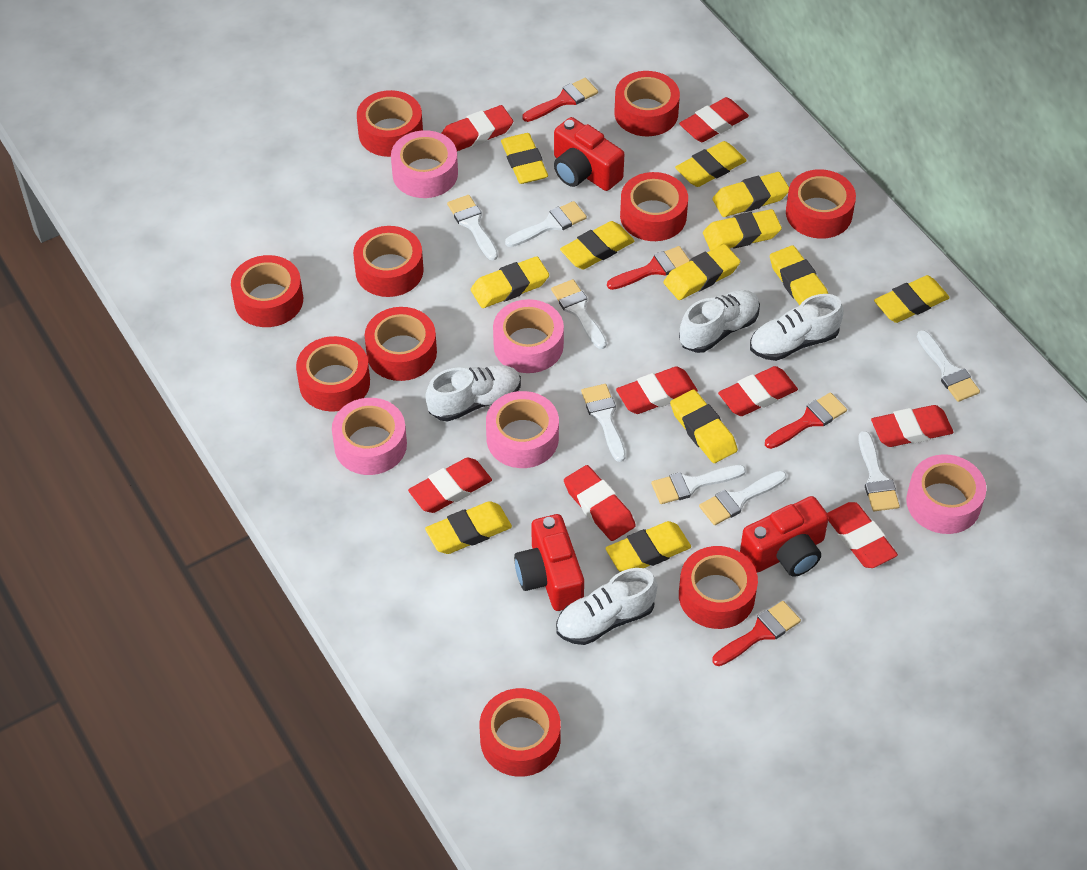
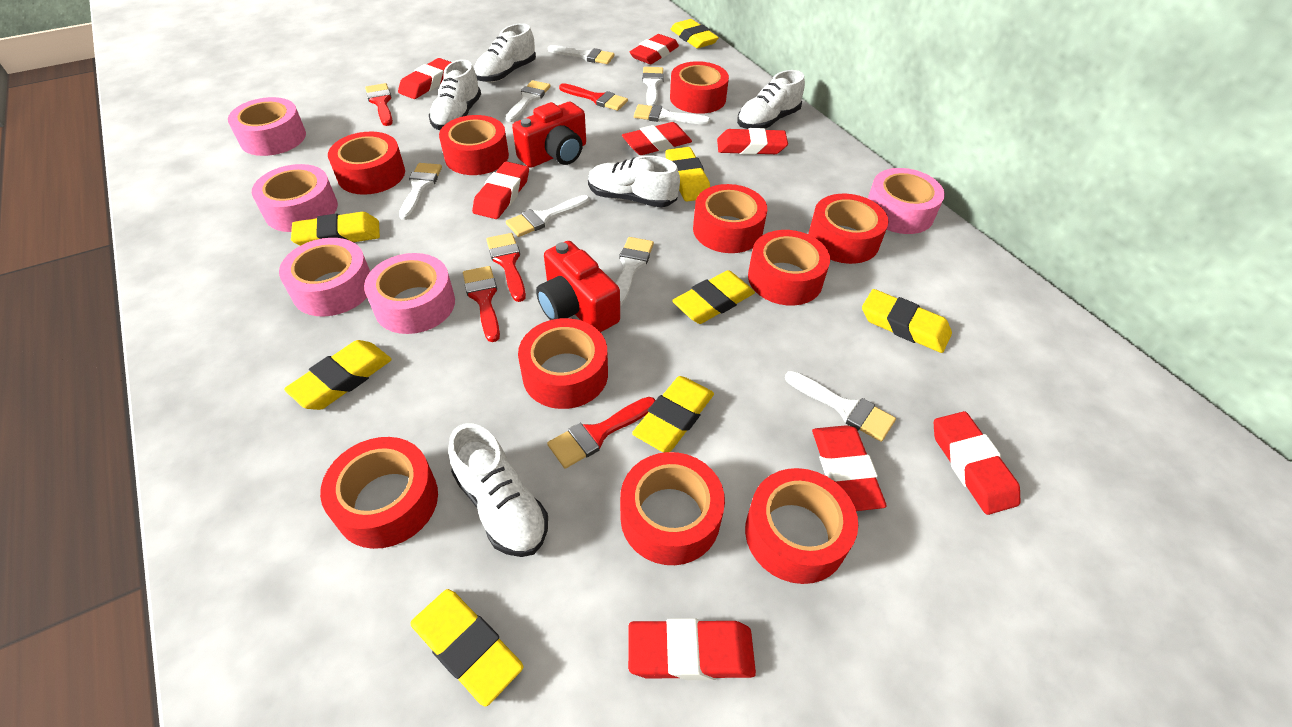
red brush: [523,78,598,122] [607,246,690,290] [712,601,801,666] [765,392,847,449] = 4 -> [365,83,393,126] [463,266,500,342] [486,233,526,302] [547,397,655,469] [559,83,628,111] = 5
red camera: [514,514,584,611] [554,117,624,191] [740,496,829,577] = 3 -> [512,102,586,168] [536,241,620,332] = 2
white shoe: [425,365,521,422] [556,568,657,645] [679,290,760,353] [750,294,844,361] = 4 -> [429,59,481,130] [448,423,548,557] [474,23,536,82] [588,155,680,207] [737,70,805,129] = 5
yellow eraser: [425,501,512,554] [471,256,549,308] [501,133,548,184] [560,221,635,269] [605,521,691,572] [664,244,740,300] [670,389,738,463] [675,141,747,187] [703,209,782,251] [712,172,789,217] [770,245,828,305] [874,275,950,323] = 12 -> [284,340,392,410] [291,212,380,246] [410,589,524,707] [632,376,714,452] [665,147,710,202] [670,19,719,48] [672,270,755,324] [862,289,952,353] = 8

